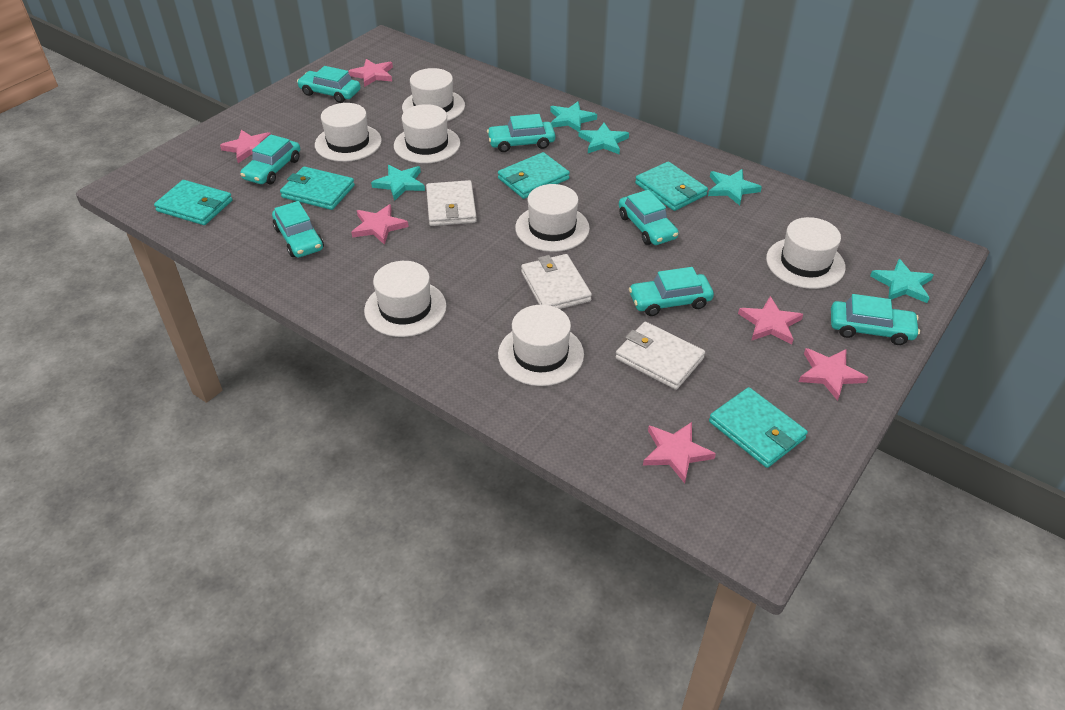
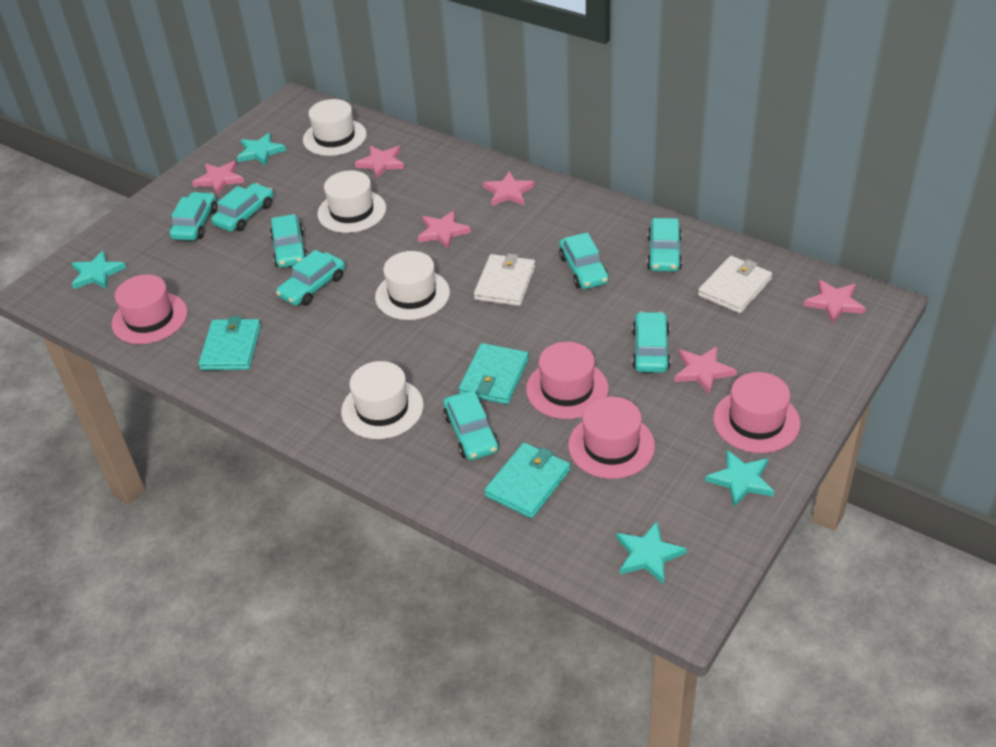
pink hat: none = 0 -> [111,275,187,344] [526,342,609,419] [568,396,655,479] [713,372,800,453] = 4
turquoise car: [240,134,300,184] [272,201,324,257] [297,66,360,103] [487,114,555,152] [619,190,679,245] [629,267,714,316] [831,294,920,345] = 7 -> [169,192,217,241] [211,183,273,231] [270,214,307,268] [276,250,345,306] [443,391,499,460] [559,233,609,289] [632,311,671,373] [647,218,682,272] = 8
turquoise star: [371,165,425,201] [550,101,597,132] [579,123,629,154] [708,169,762,206] [870,259,934,303] = 5 -> [71,250,126,289] [237,133,286,166] [616,521,687,584] [705,450,774,507] = 4
turquoise wallet: [154,180,233,225] [280,166,355,210] [498,152,570,199] [635,161,708,211] [709,387,808,468] = 5 -> [199,316,261,370] [459,343,529,404] [485,443,570,518] = 3
white hat: [315,103,382,162] [364,261,446,337] [394,104,460,163] [402,68,465,121] [498,305,584,386] [515,184,590,252] [766,217,846,289] = 7 -> [303,99,367,156] [317,170,386,233] [341,361,424,439] [375,251,450,320] = 4
white wallet: [426,180,477,226] [521,254,592,309] [615,322,705,390] = 3 -> [474,253,535,306] [698,256,772,313] = 2

